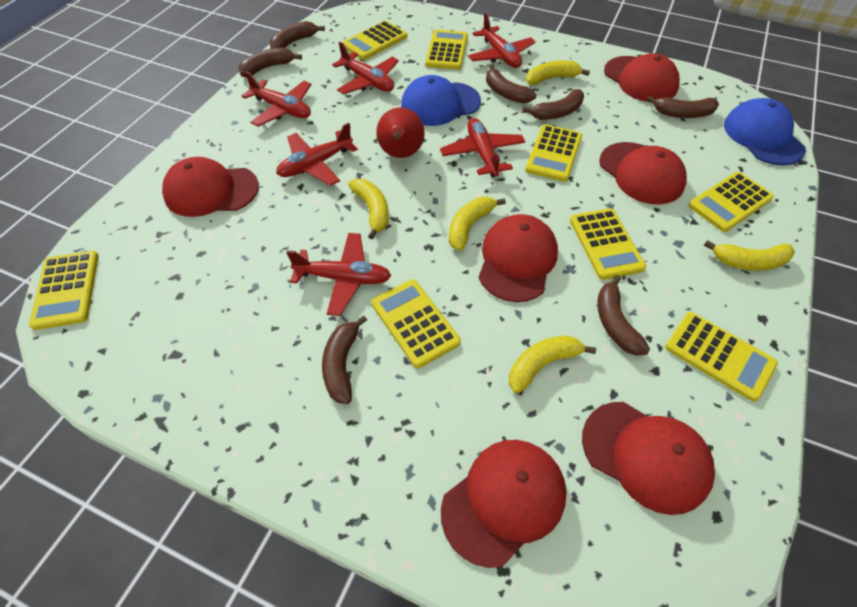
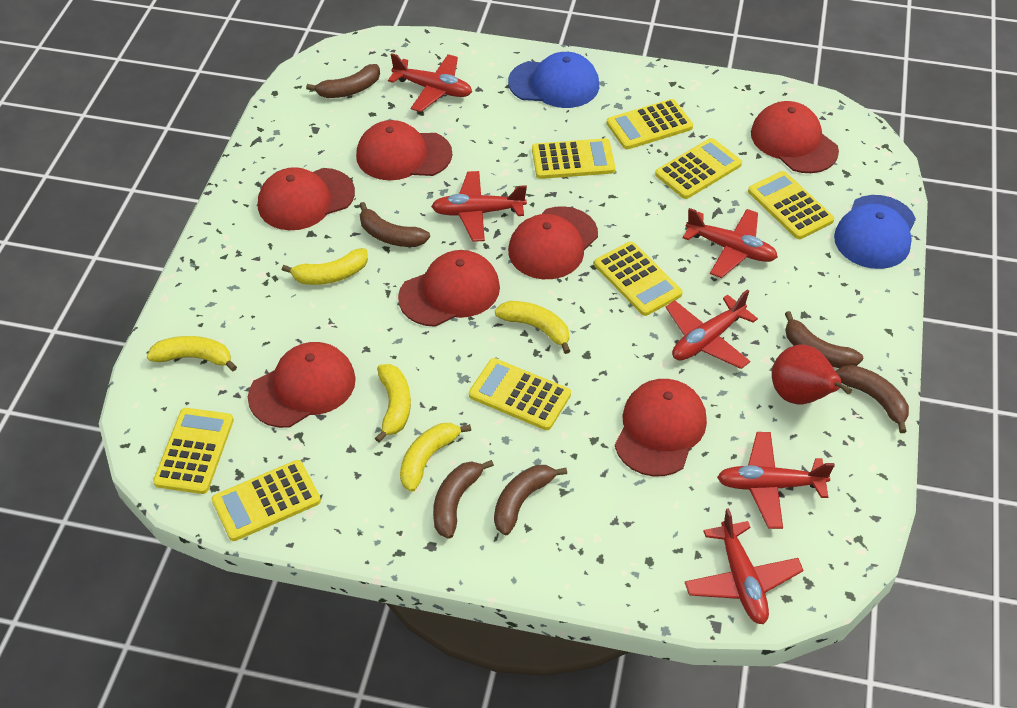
brown banana: [238,48,302,77] [270,21,325,49] [322,315,367,404] [486,64,537,104] [522,89,584,120] [597,275,650,356] [647,96,719,118] = 7 -> [306,64,380,98] [359,202,430,247] [433,460,494,539] [494,465,567,535] [785,311,863,368] [835,365,909,433] = 6
red cap: [162,157,259,217] [441,440,567,568] [479,214,558,302] [582,402,715,515] [599,142,687,205] [604,53,680,102] = 6 -> [248,342,356,428] [258,167,355,230] [356,120,452,180] [398,250,500,327] [508,206,598,279] [615,379,707,476] [751,101,839,173] = 7

